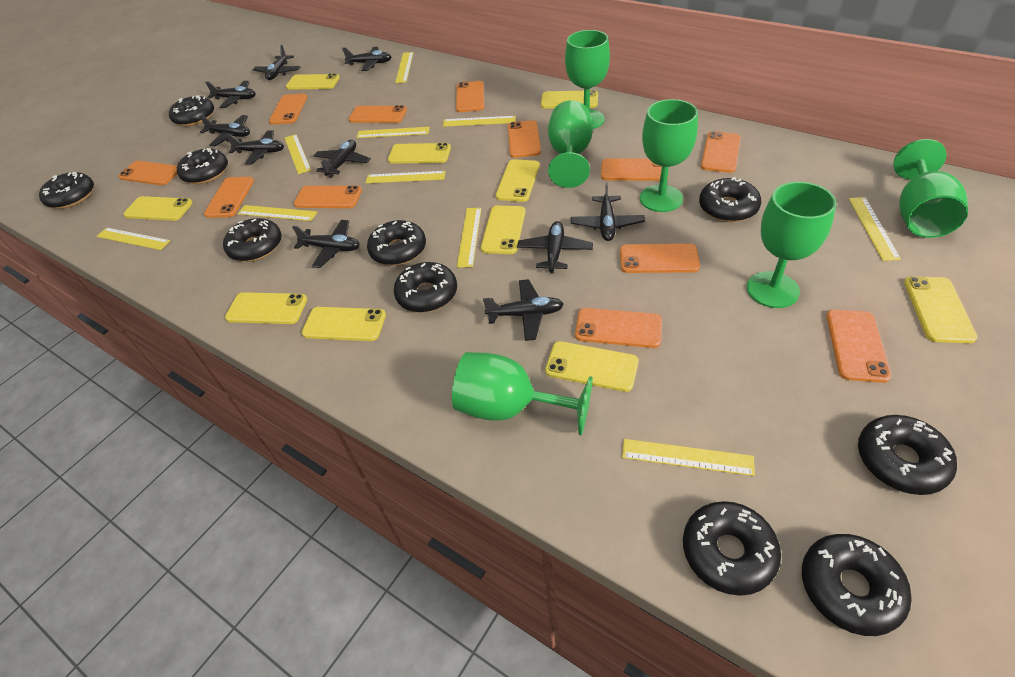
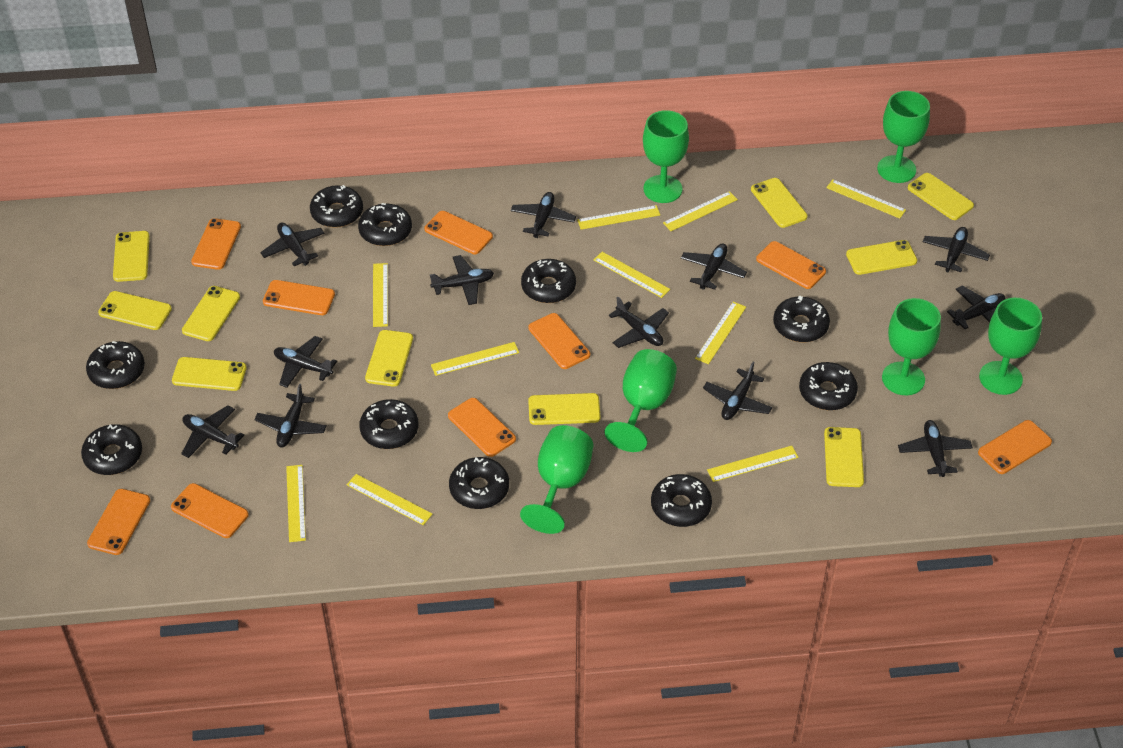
black plane: [199,115,250,146] [205,81,256,108] [226,131,284,164] [253,45,300,80] [292,220,360,268] [314,140,371,178] [342,47,392,71] [483,279,564,341] [517,221,593,273] [571,182,645,241] = 10 -> [181,405,244,458] [254,384,327,447] [260,223,325,266] [274,336,337,388] [430,255,494,305] [511,192,576,238] [609,296,669,348] [681,244,747,290] [703,362,772,420] [898,420,973,477] [923,227,990,273] [947,285,1005,329] = 12
orange phone: [118,161,177,185] [204,177,254,218] [269,94,307,125] [294,186,362,208] [349,105,407,123] [456,81,484,112] [508,120,541,158] [575,308,662,348] [601,159,662,181] [620,244,700,273] [701,131,741,173] [827,310,891,383] = 12 -> [87,489,150,555] [171,483,249,538] [191,218,241,270] [263,280,335,315] [424,211,493,254] [448,398,516,457] [528,313,590,369] [756,241,826,289] [978,420,1052,474] = 9

